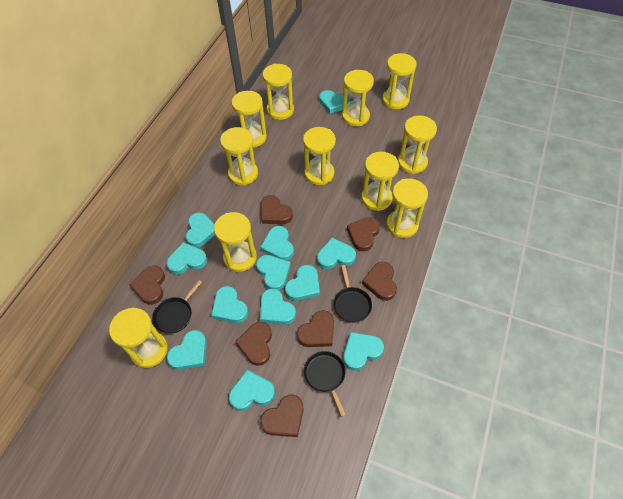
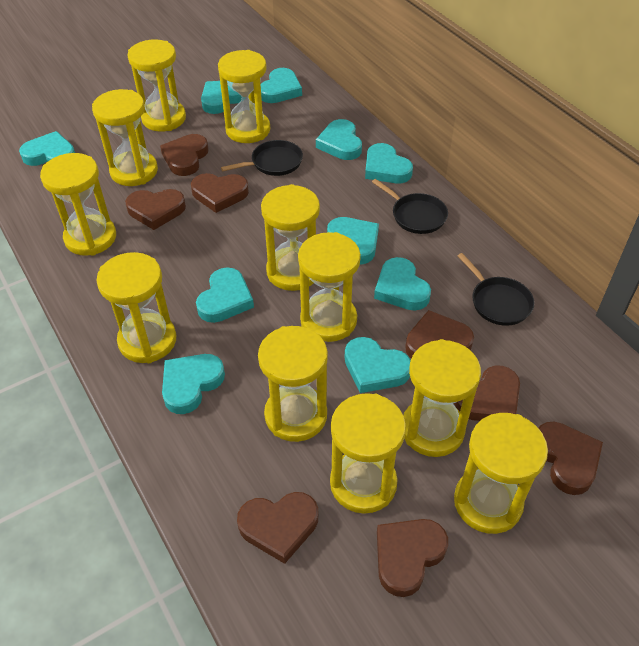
brown heart: [129,265,165,305] [235,322,272,366] [260,395,303,437] [261,195,293,224] [297,310,334,347] [347,217,380,252] [362,262,397,301] = 7 -> [125,189,186,230] [160,134,209,176] [191,173,249,213] [237,492,318,564] [377,519,448,597] [405,310,474,359] [454,366,520,421] [538,422,603,495] = 8
turquoise heart: [166,242,207,275] [167,330,207,370] [186,212,215,247] [211,286,248,323] [229,370,275,411] [256,255,291,290] [260,226,294,261] [260,288,296,325] [285,265,320,301] [317,238,356,269] [319,90,351,114] [343,332,384,371] = 12 -> [19,131,75,166] [162,354,225,414] [196,268,254,323] [201,81,242,114] [260,68,302,103] [316,119,362,160] [327,217,379,264] [345,337,411,393] [365,143,413,183] [374,257,431,311] = 10

